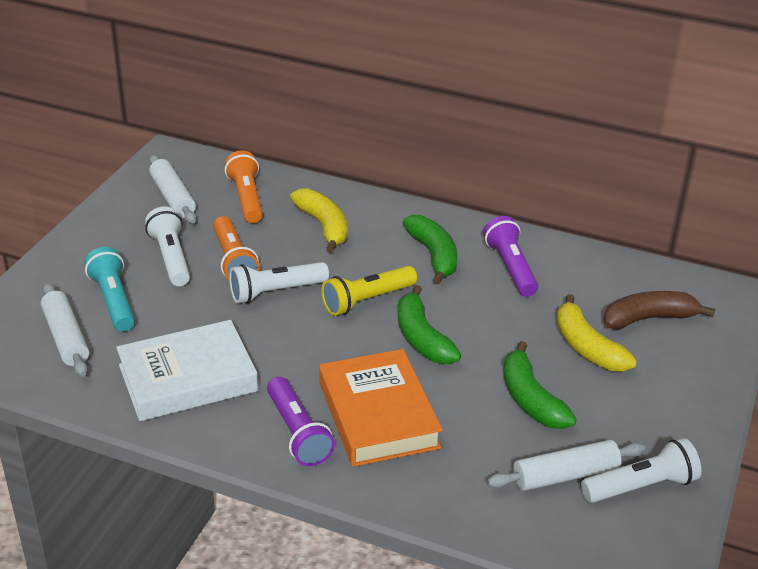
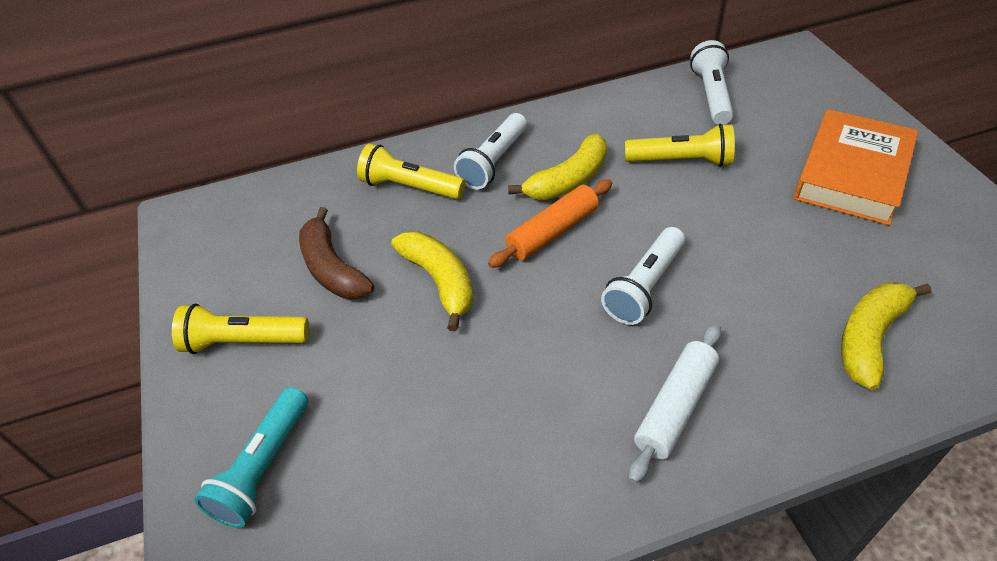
green banana: [398,285,461,364] [403,215,457,284] [503,341,577,429] = 3 -> none = 0
orange flashlight: [213,216,260,280] [225,151,263,223] = 2 -> none = 0
orange rolling pin: none = 0 -> [488,179,612,268] = 1
purple flashlight: [267,377,335,466] [483,216,538,297] = 2 -> none = 0
white book: [116,320,258,421] = 1 -> none = 0
white rolling pin: [41,283,89,377] [149,155,196,224] [487,440,645,491] = 3 -> [629,324,721,483] = 1
yellow banana: [290,188,348,253] [557,294,637,371] = 2 -> [391,232,473,331] [508,134,607,200] [841,282,931,390] = 3
yellow flashlight: [321,266,417,316] = 1 -> [172,303,309,354] [357,144,465,199] [625,124,735,167] = 3

